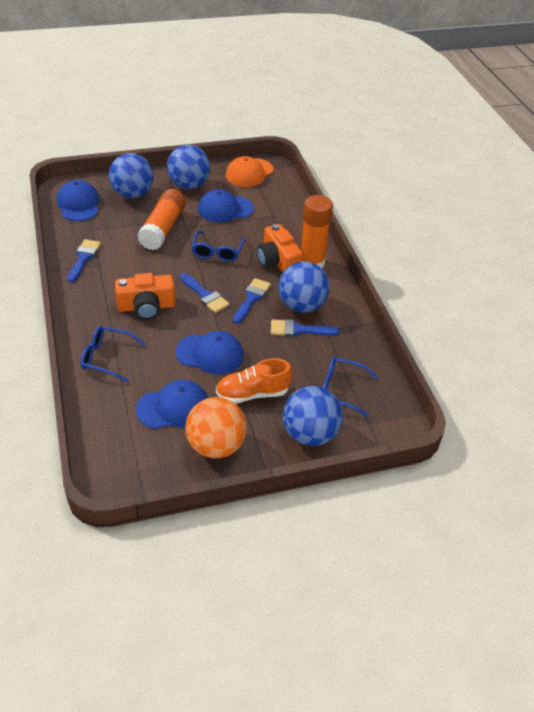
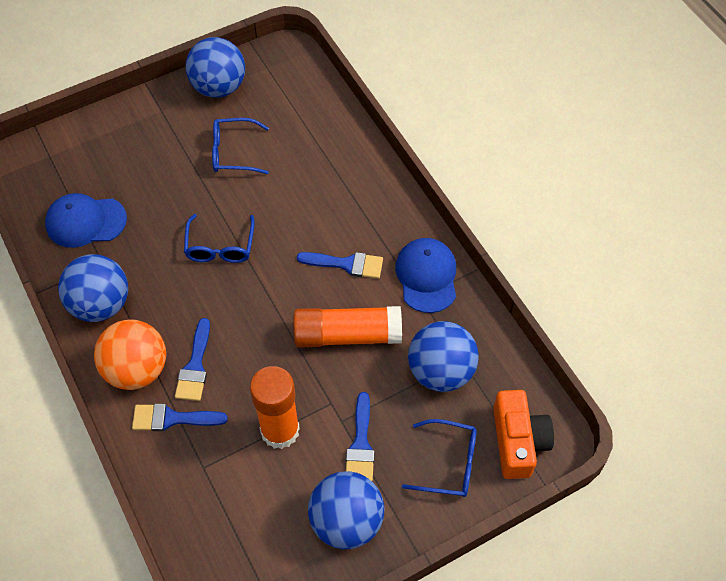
blue cap: [57,180,99,221] [136,380,208,429] [175,331,244,374] [198,189,254,222] = 4 -> [45,193,127,248] [395,238,456,313] = 2
orange camera: [115,273,175,320] [257,224,304,273] = 2 -> [493,390,554,479] = 1
orange cap: [226,156,274,187] = 1 -> none = 0
orange shoe: [216,358,292,404] = 1 -> none = 0

